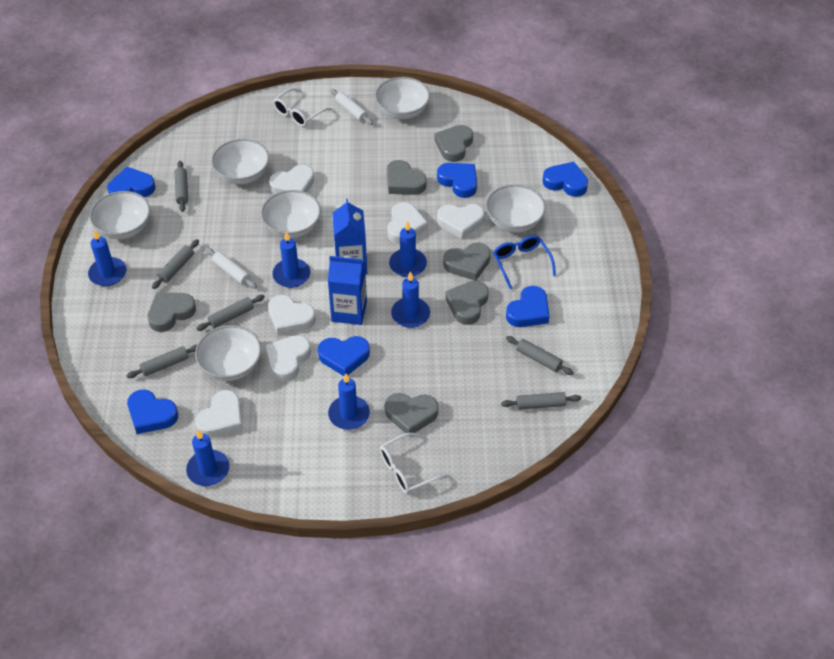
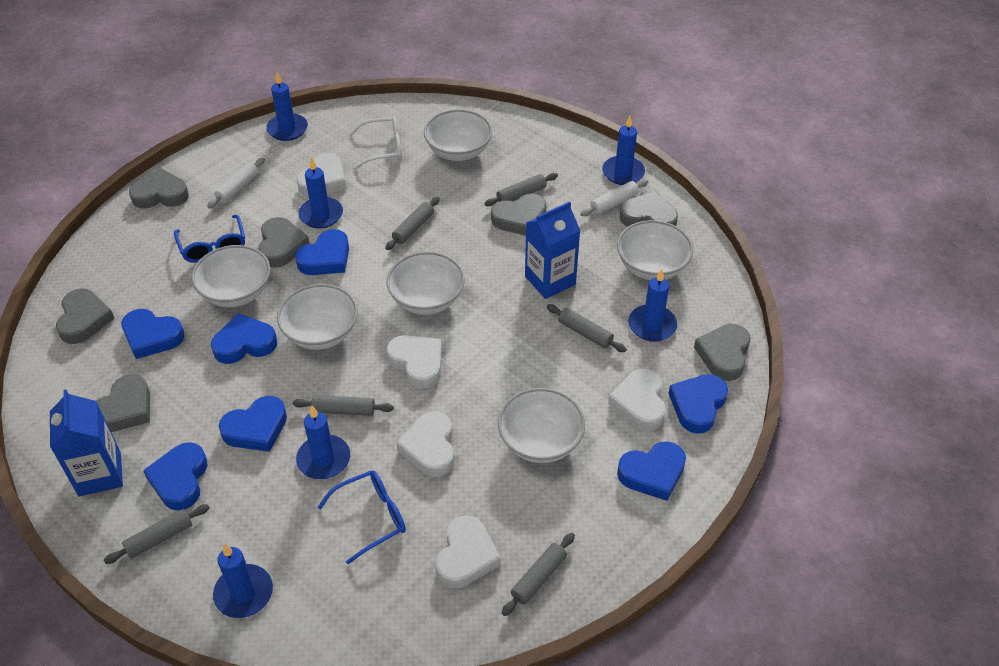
blue glasses: [493,235,556,289] = 1 -> [174,215,245,263] [318,470,406,564] = 2
blue heart: [107,167,155,197] [127,389,178,434] [318,336,370,376] [437,163,477,198] [506,286,550,327] [542,162,588,197] = 6 -> [121,309,184,359] [143,442,207,510] [211,313,277,364] [219,396,287,452] [295,229,349,275] [617,441,686,501] [668,374,728,433] = 7
grey heart: [147,292,196,332] [385,393,438,433] [387,160,427,195] [434,125,473,162] [443,243,491,281] [445,281,489,325] = 6 -> [56,288,114,344] [96,374,150,432] [129,168,189,209] [258,217,310,268] [491,194,547,236] [620,191,678,227] [694,324,751,381] = 7
white glasses: [273,88,332,127] [380,433,450,494] = 2 -> [349,116,402,169] = 1
white heart: [195,390,243,438] [266,335,311,381] [268,295,316,335] [269,165,314,194] [387,202,428,244] [437,204,484,239] = 6 -> [297,153,346,197] [387,335,442,388] [396,412,454,477] [436,515,501,588] [608,369,666,431] = 5

